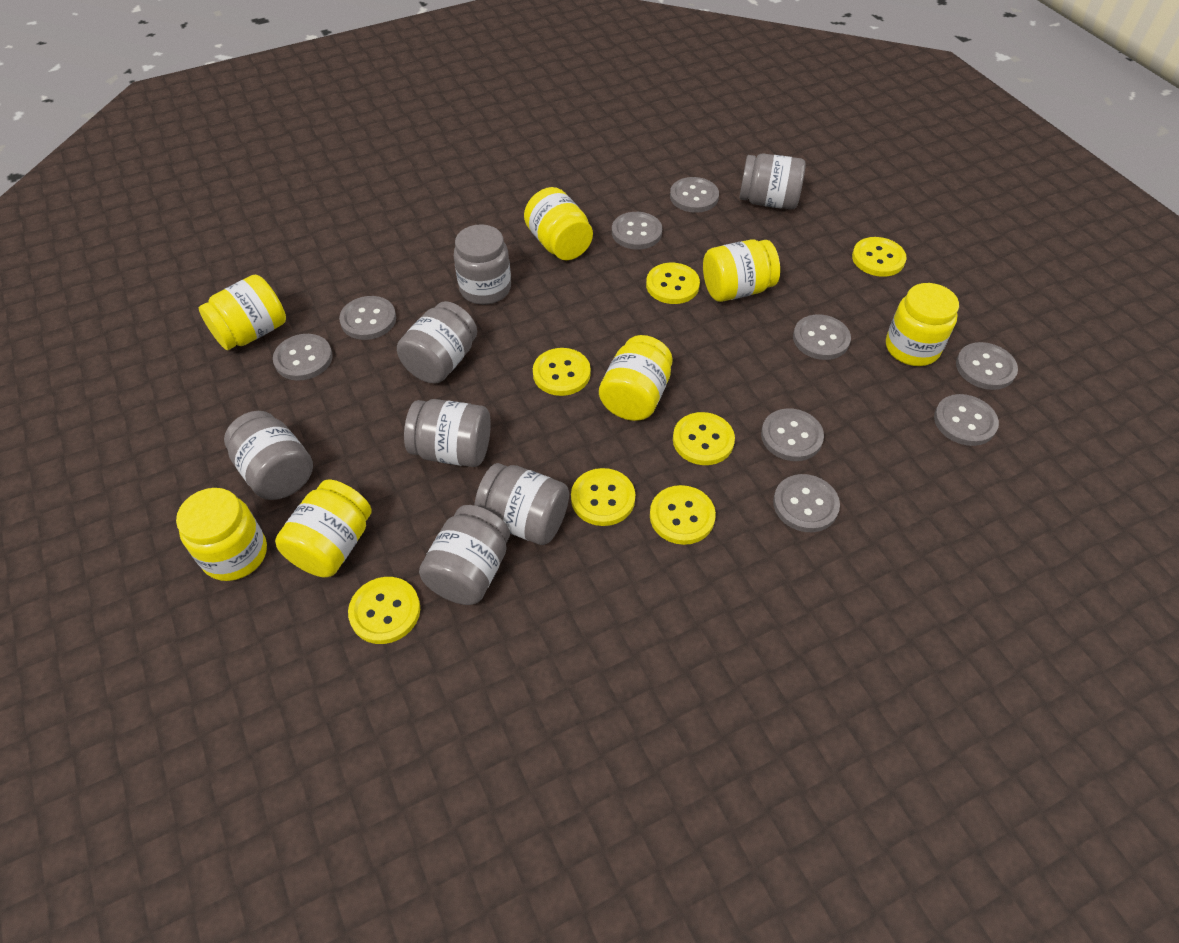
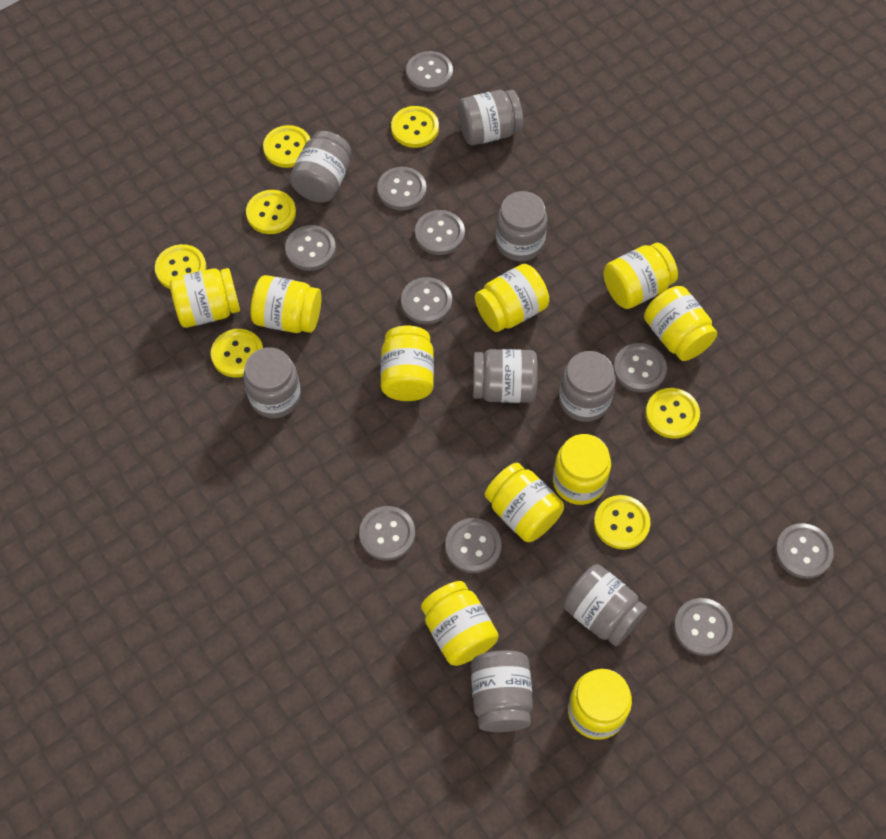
grey button: [273,334,333,381] [339,296,396,340] [612,212,662,250] [670,177,719,213] [761,408,824,461] [773,474,840,532] [793,315,851,360] [934,394,999,446] [956,342,1018,390] = 9 -> [285,225,336,271] [359,506,415,561] [377,167,426,210] [401,277,452,324] [406,51,453,91] [415,210,465,255] [445,518,502,573] [614,343,667,392] [674,598,733,656] [775,523,834,579] = 10
grey jar: [224,411,313,500] [397,301,477,384] [404,399,491,467] [419,505,510,605] [454,224,511,305] [475,463,569,545] [740,154,806,209] = 7 -> [243,347,301,418] [290,131,351,203] [458,90,523,145] [471,650,533,732] [473,349,538,403] [496,191,548,261] [559,351,616,422] [563,564,647,646] = 8
yellow jar: [176,488,267,581] [199,274,286,350] [275,480,371,577] [524,187,593,260] [599,335,673,421] [703,240,780,302] [886,283,959,366] = 7 -> [170,268,240,328] [251,275,322,333] [381,326,434,401] [421,581,499,666] [475,264,549,332] [485,463,564,542] [553,434,611,505] [568,669,632,740] [603,243,678,309] [644,286,717,361] = 10

